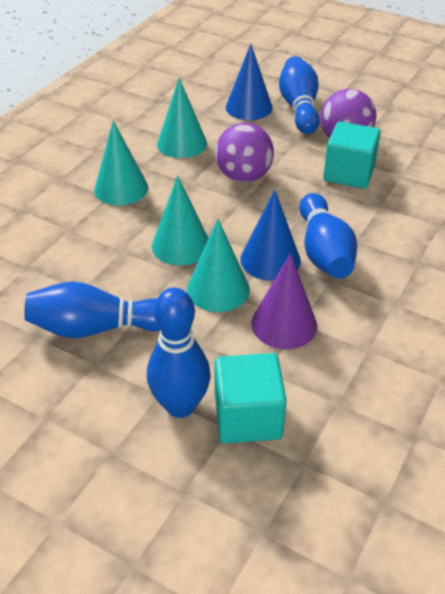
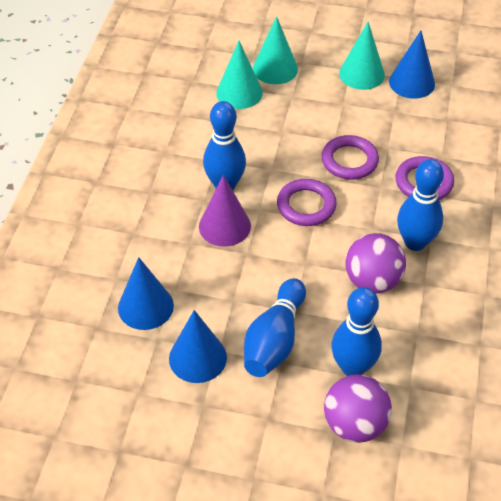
blue cone: [226,44,273,120] [240,190,301,281] = 2 -> [118,257,174,330] [169,310,227,383] [389,31,435,99] = 3
purple ring: none = 0 -> [277,179,337,226] [321,135,379,180] [395,156,454,200] = 3
turquoise cone: [94,121,148,205] [152,175,209,265] [157,78,207,158] [187,219,250,312] = 4 -> [216,41,263,109] [253,16,298,84] [339,22,385,90] = 3
turquoise cube: [215,353,287,443] [323,122,381,189] = 2 -> none = 0

